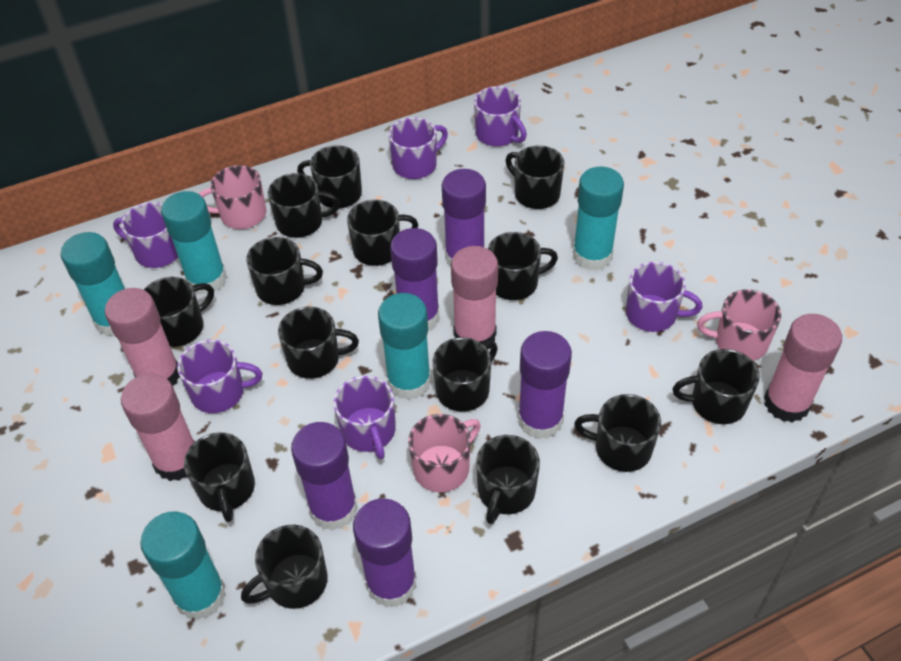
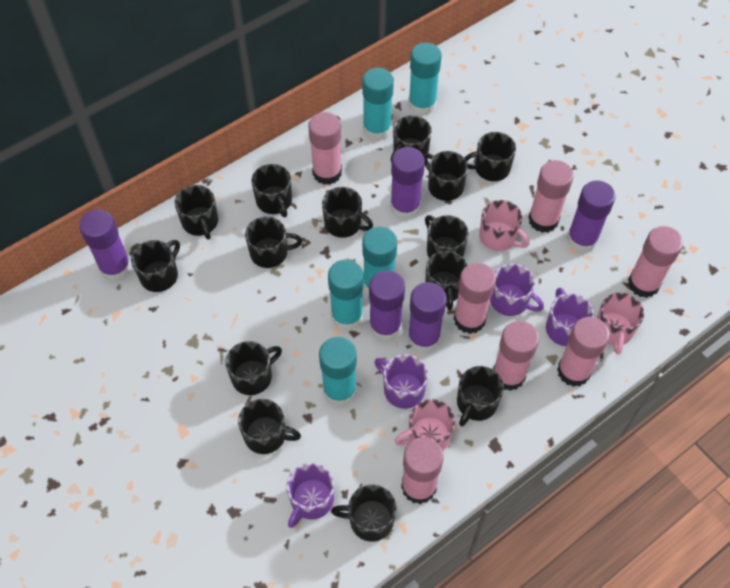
pink glue stick: [105,288,180,386] [121,374,195,481] [451,246,498,344] [764,314,842,423] = 4 -> [308,112,342,185] [401,437,444,504] [454,263,496,334] [493,321,539,391] [528,160,574,233] [557,317,610,387] [628,226,683,298] = 7
purple mug: [113,202,178,268] [177,340,262,413] [333,376,396,459] [388,117,448,179] [474,86,527,147] [626,262,702,332] = 6 -> [287,463,334,528] [374,354,428,409] [490,264,544,316] [546,288,594,346] = 4

